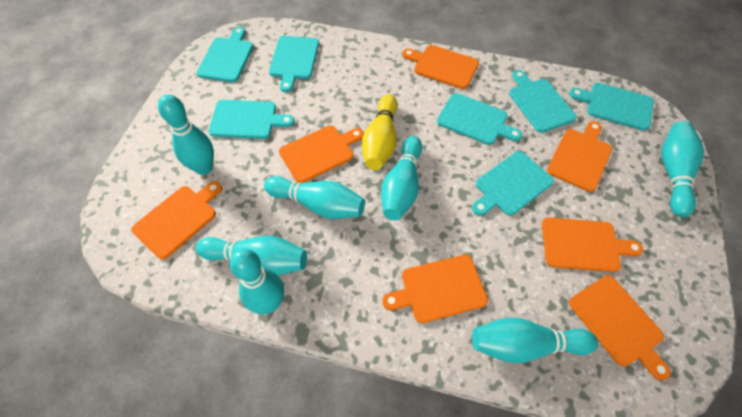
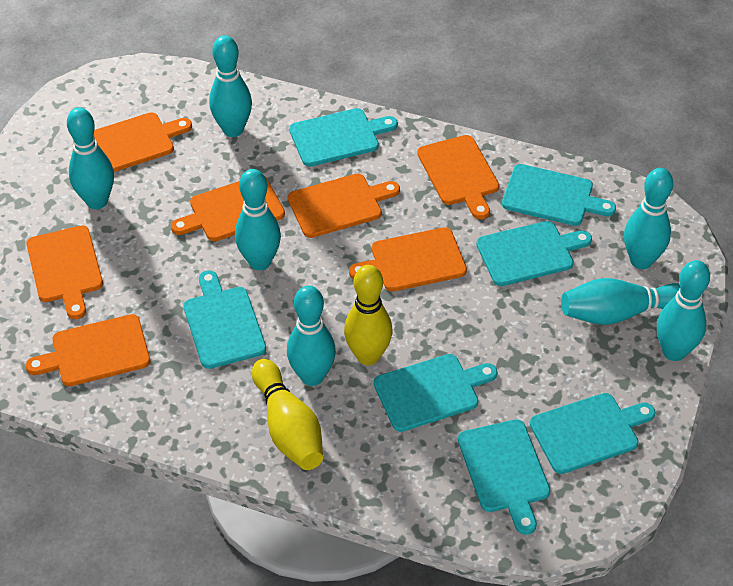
yellow bowling pin: [362,94,397,170] = 1 -> [252,359,323,470] [344,265,392,365] = 2

